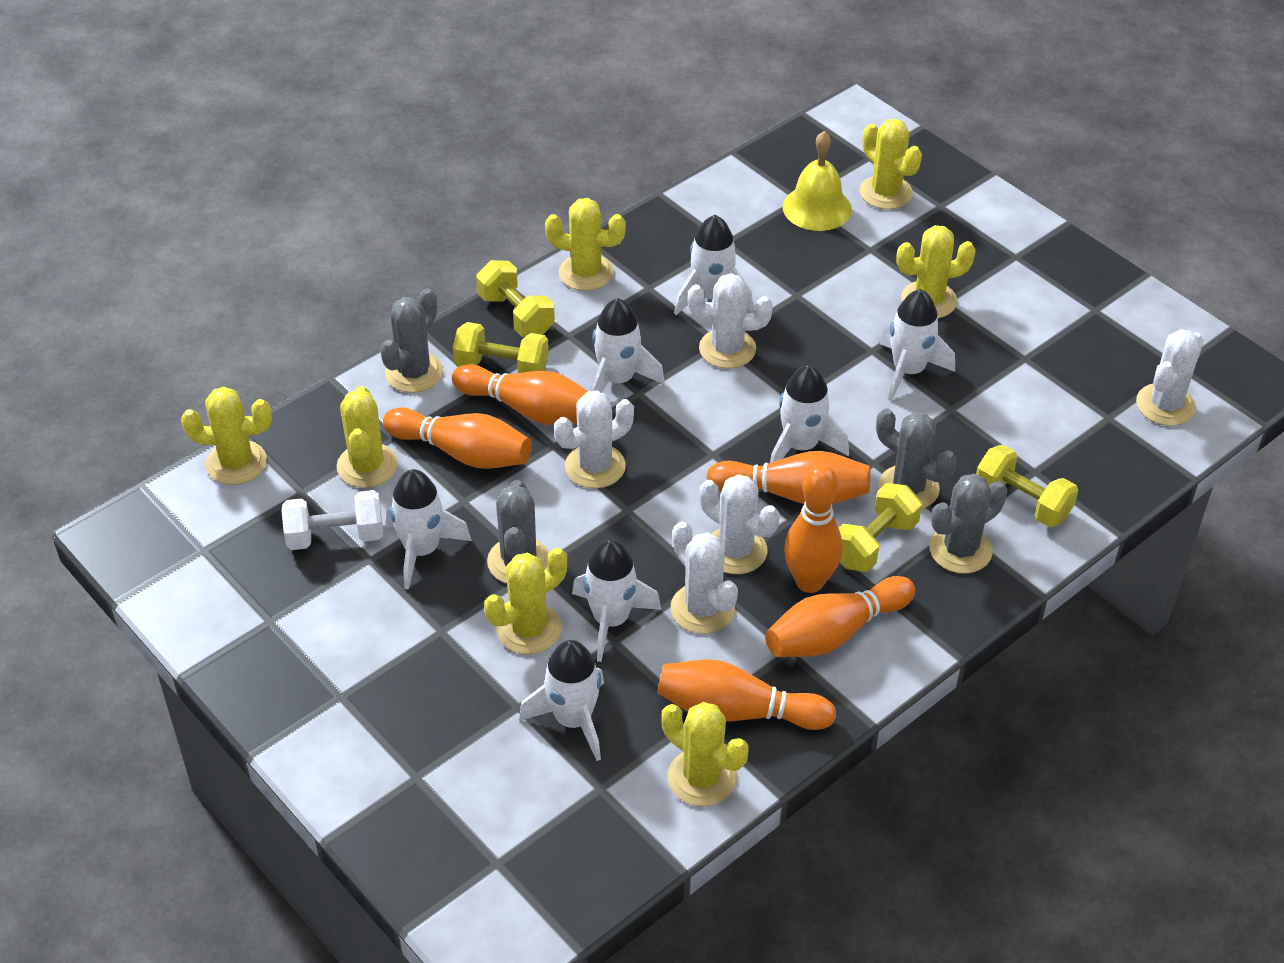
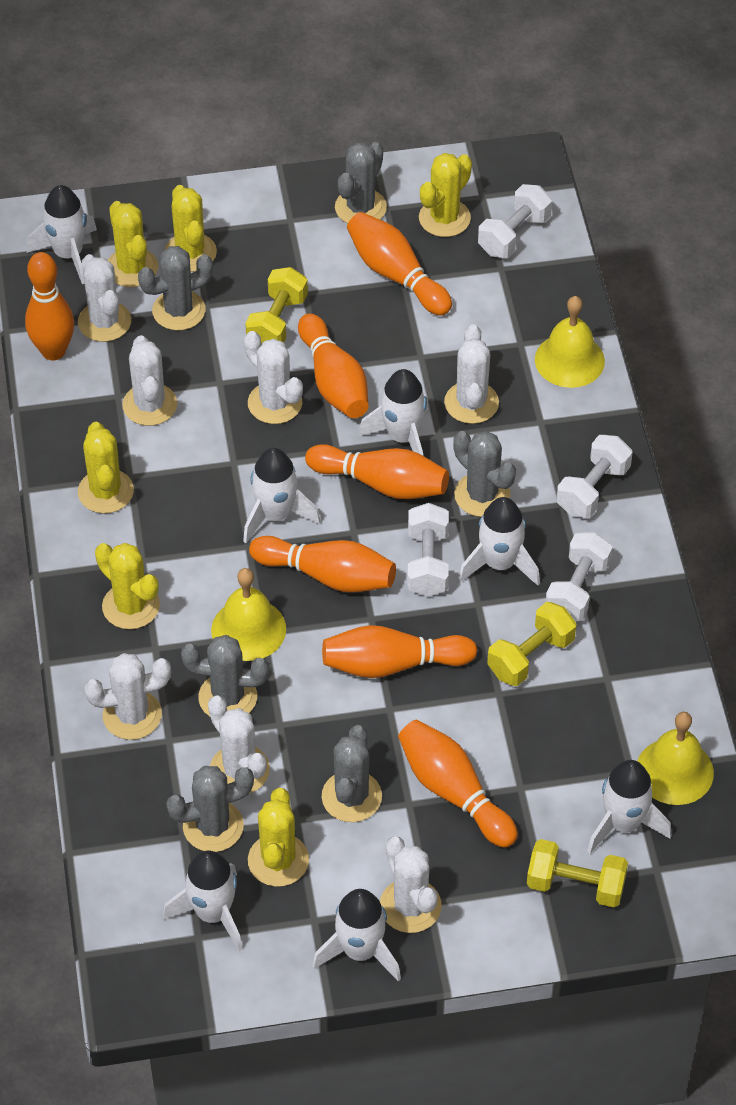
grey cactus: [380,288,443,393] [487,480,549,584] [876,408,957,509] [929,474,1007,574] = 4 -> [138,246,213,330] [166,766,254,852] [181,635,269,716] [322,725,382,822] [335,142,387,224] [453,431,516,517] = 6
orange bowling pin: [383,407,532,469] [452,364,588,425] [657,659,836,730] [706,451,870,504] [765,576,915,657] [784,464,842,593] = 6 -> [25,252,74,360] [249,536,396,592] [298,314,369,418] [305,444,449,499] [322,625,477,678] [347,212,452,316] [398,720,518,848] = 7
white cactus: [554,390,634,488] [671,521,738,634] [688,273,773,369] [699,474,779,574] [1136,329,1204,426] = 5 -> [78,254,131,342] [84,653,171,740] [123,335,177,426] [208,696,270,794] [244,331,303,424] [380,836,442,933] [444,324,499,424] = 7
white dumbbell: [282,490,383,550] = 1 -> [407,503,449,597] [478,184,552,258] [545,532,613,621] [556,435,633,518] = 4
yellow bell: [783,131,852,231] = 1 -> [211,568,286,661] [535,296,605,388] [638,712,714,805] = 3
yellow cactus: [181,387,272,485] [337,386,398,488] [484,548,567,654] [545,198,626,291] [661,702,749,806] [860,119,922,209] [896,225,976,318] = 7 -> [78,422,134,513] [95,543,160,629] [107,201,158,287] [164,185,217,272] [248,788,309,887] [419,153,472,237] = 6
yellow dumbbell: [453,322,549,373] [476,260,555,337] [839,483,922,572] [976,445,1078,527] = 4 -> [245,267,308,344] [487,602,577,686] [527,839,628,908] = 3

